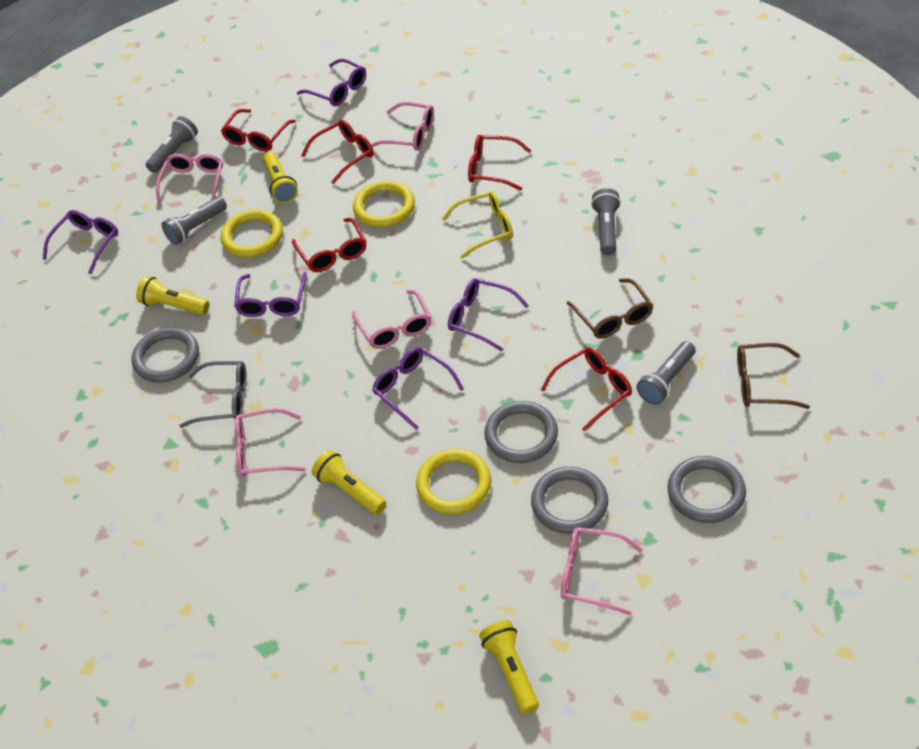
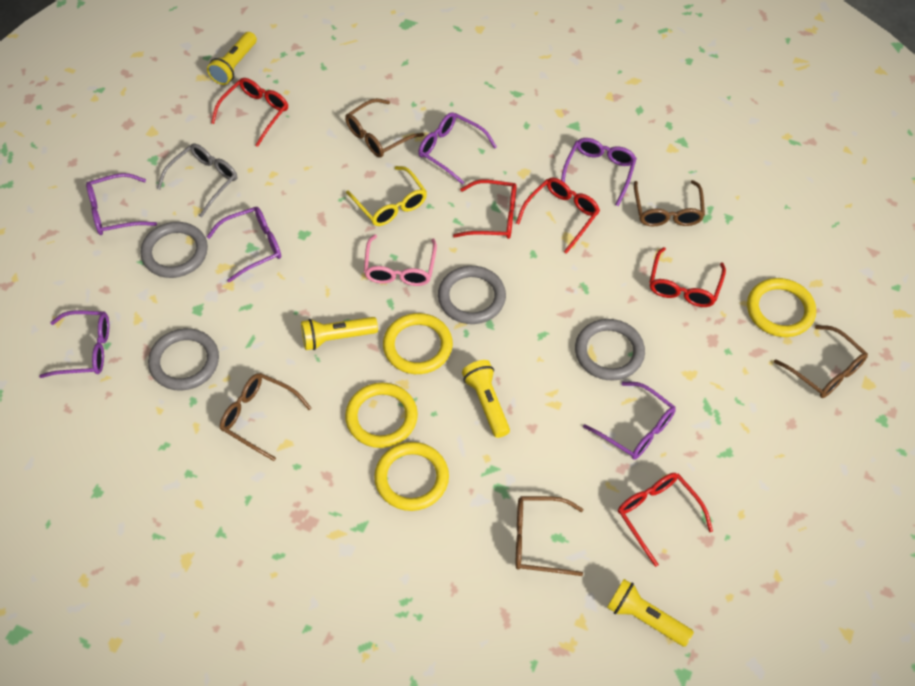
brown glasses: [566,278,653,339] [737,343,810,409] = 2 -> [220,373,311,461] [345,98,424,158] [516,496,583,576] [634,180,705,226] [774,325,868,398] = 5
grey flashlight: [146,116,198,173] [162,196,227,245] [591,188,621,255] [637,341,696,405] = 4 -> none = 0
pink glasses: [156,154,223,206] [235,408,306,477] [352,290,431,349] [371,102,434,151] [561,527,643,615] = 5 -> [364,234,437,286] = 1
purple glasses: [43,210,118,274] [234,272,307,317] [297,59,366,106] [372,347,464,430] [448,278,529,351] = 5 -> [39,310,109,378] [86,173,157,235] [207,207,281,282] [418,112,497,185] [561,138,637,206] [583,382,676,460] = 6
yellow ring: [221,210,283,258] [353,181,415,228] [416,449,491,514] = 3 -> [345,382,418,448] [374,442,449,511] [383,313,453,374] [747,278,816,337] = 4

